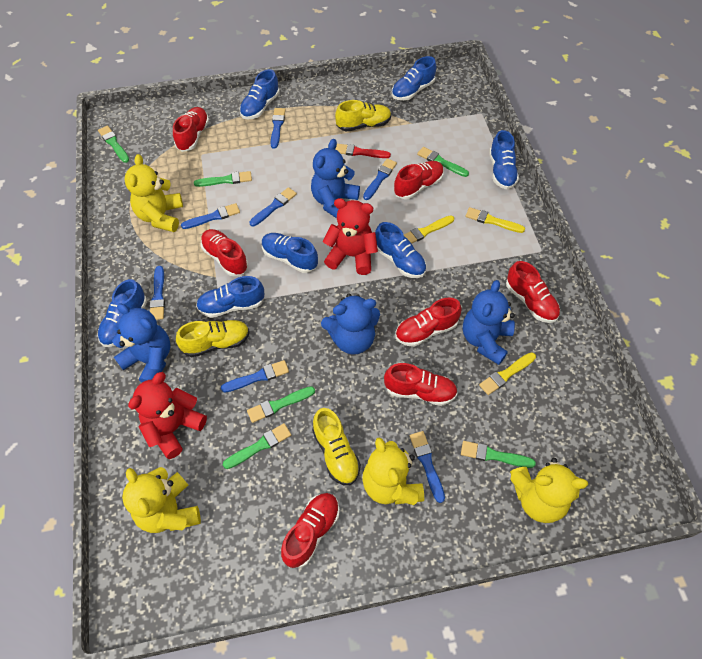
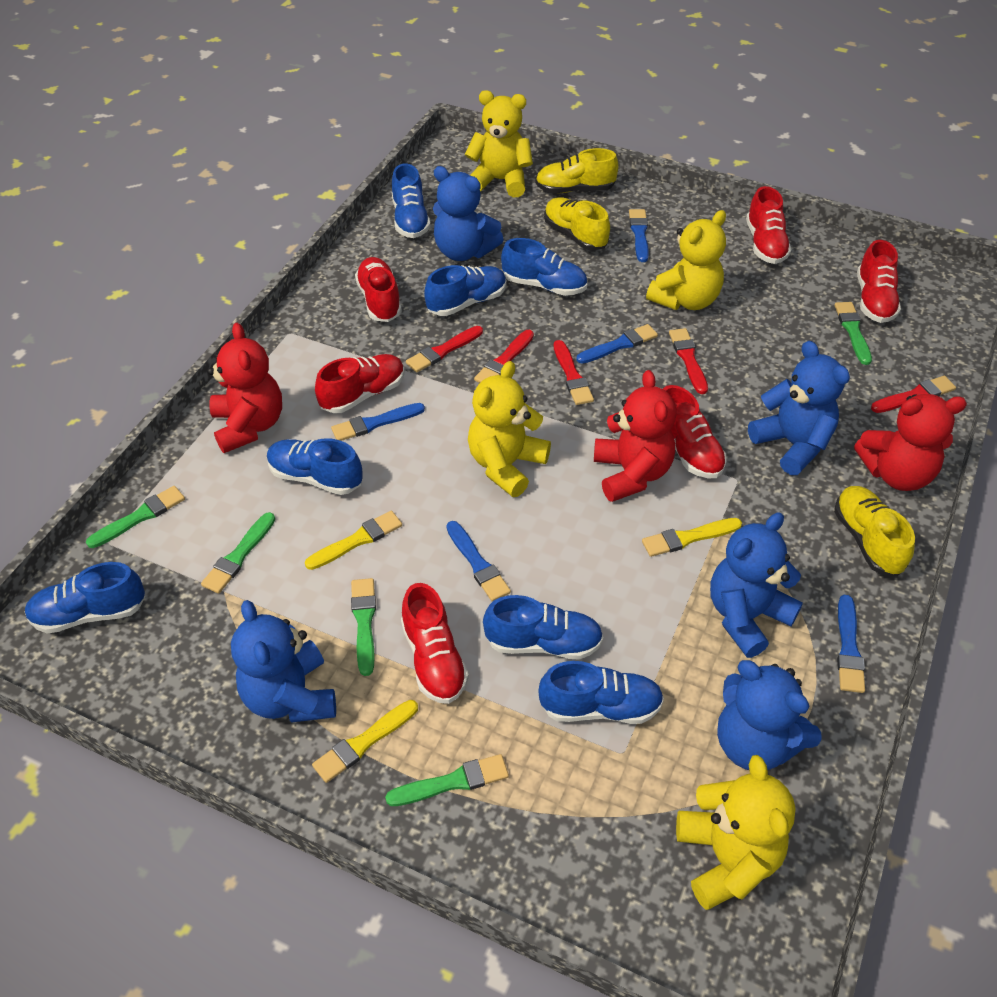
blue brush: [150,266,165,320] [181,203,240,229] [221,360,289,393] [249,187,297,226] [271,108,285,149] [363,158,397,200] [410,431,445,503] = 7 -> [331,403,425,441] [446,521,511,602] [576,324,658,364] [629,209,649,262] [837,595,865,693] = 5
blue teddy bear: [112,303,171,383] [311,139,360,218] [321,293,380,355] [463,280,515,365] = 4 -> [231,600,336,723] [433,166,504,261] [710,512,803,658] [717,660,822,770] [748,341,850,475] = 5
green brush: [98,126,129,163] [194,171,252,187] [223,423,291,469] [247,386,315,423] [417,147,469,177] [461,441,536,468] = 6 -> [86,486,185,548] [201,512,275,594] [351,578,376,676] [385,754,509,806] [834,302,872,365] = 5
red brush: [335,144,391,158] = 1 -> [406,326,483,373] [474,330,534,383] [554,340,594,405] [669,328,708,394] [871,376,956,413] = 5
red shoe: [173,107,209,152] [201,229,248,276] [281,493,340,568] [384,363,458,406] [394,161,444,199] [395,298,462,347] [506,261,560,323] = 7 -> [315,354,405,413] [355,257,402,322] [401,583,469,704] [663,385,727,478] [746,186,792,264] [857,240,901,323] = 6
red teddy bear: [128,372,207,459] [323,198,378,275] = 2 -> [207,323,282,453] [594,370,677,502] [854,394,967,491] = 3

